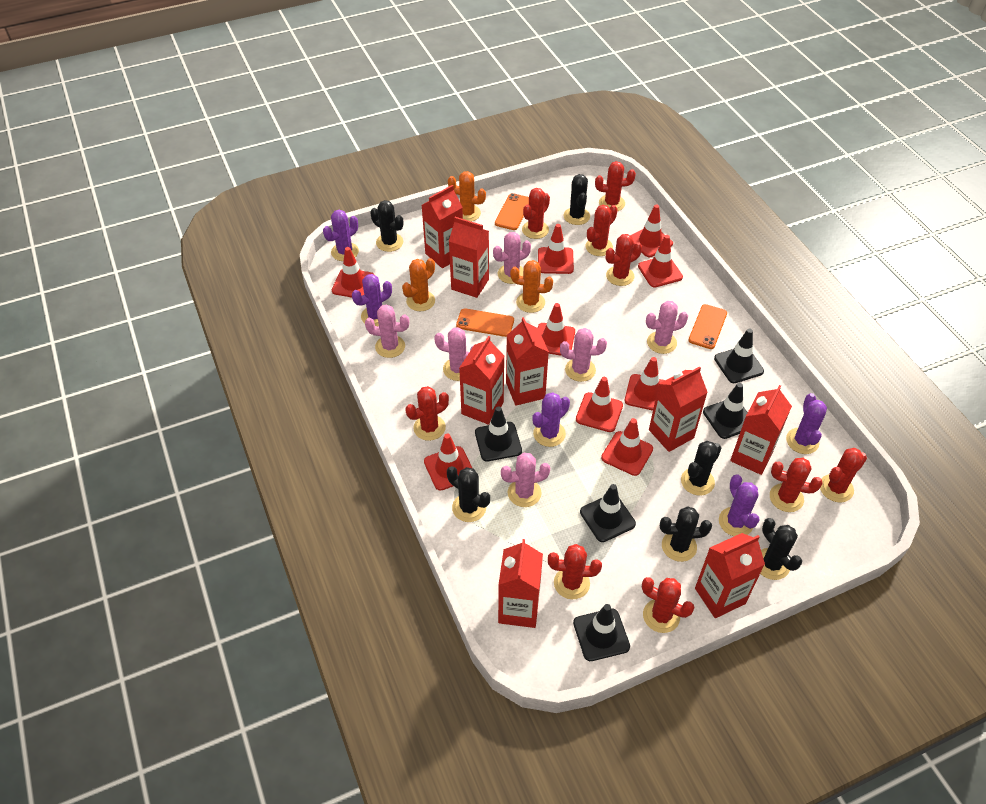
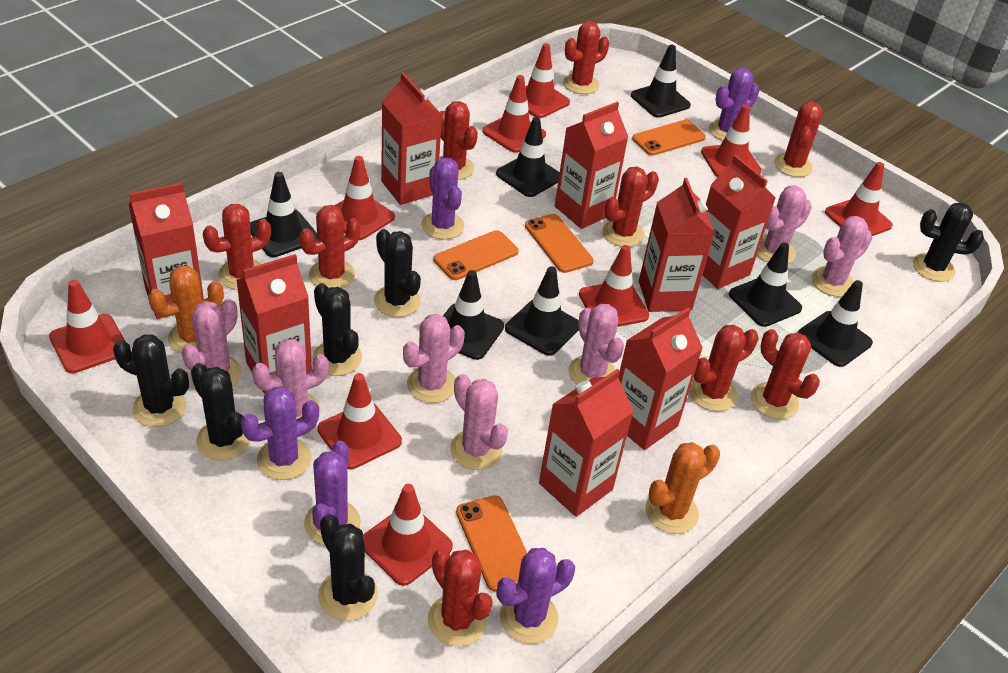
black traffic cone: [475,406,522,462] [573,604,630,661] [580,484,636,542] [703,383,748,439] [714,329,764,383] = 5 -> [250,172,317,257] [443,270,504,360] [496,117,560,197] [505,266,579,356] [631,45,691,118] [729,242,802,327] [798,280,873,367] = 7
orange cactus: [402,258,435,311] [448,171,486,222] [510,260,553,313] = 3 -> [148,266,224,354] [646,442,720,534] = 2
orange phone: [456,308,514,337] [495,193,529,230] [688,304,727,349] = 3 -> [433,230,519,280] [456,495,527,592] [525,214,594,273] [632,120,706,156] = 4
pink cactus: [365,304,409,358] [434,327,473,381] [493,232,531,284] [501,453,550,507] [560,328,607,382] [646,301,688,354] = 6 -> [182,299,242,387] [252,339,329,419] [403,314,465,403] [450,374,508,470] [568,304,624,384] [757,185,812,264] [812,216,872,297] = 7

